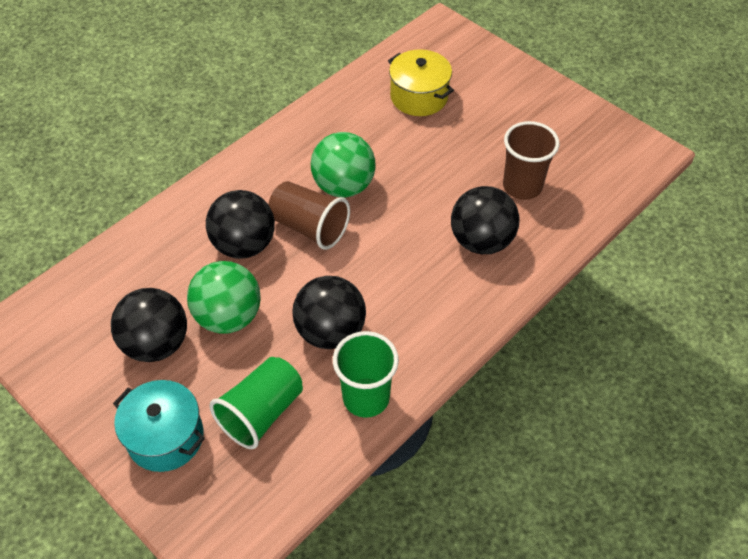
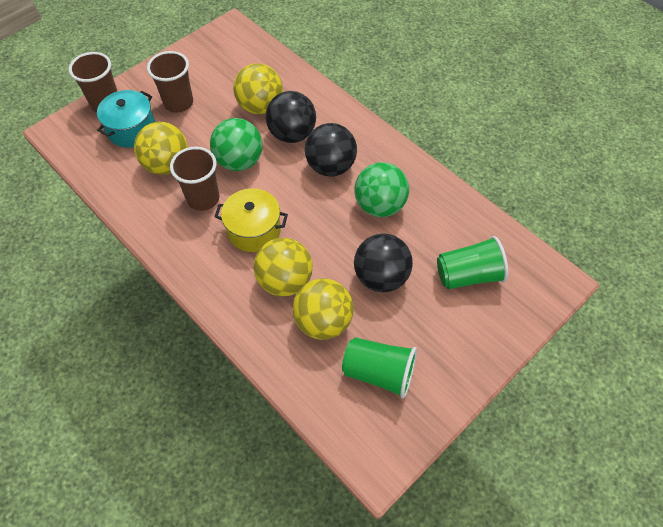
black ball: [111,288,187,362] [206,190,275,259] [292,276,366,349] [451,186,520,254] = 4 -> [265,91,316,143] [305,123,357,177] [354,234,413,292] = 3
brown cup: [268,181,350,250] [503,121,559,200] = 2 -> [69,52,117,112] [147,51,193,113] [170,147,219,211] = 3
yellow ball: none = 0 -> [134,122,188,175] [233,63,283,114] [254,238,313,297] [292,278,354,340] = 4

